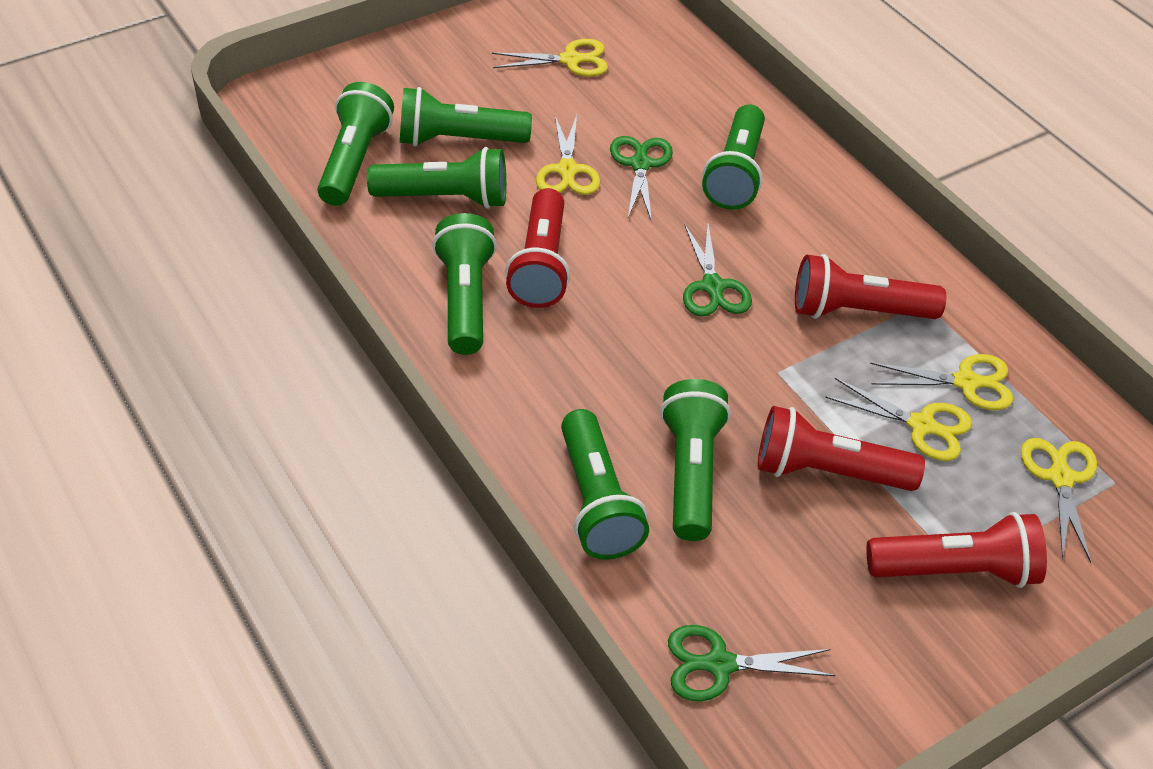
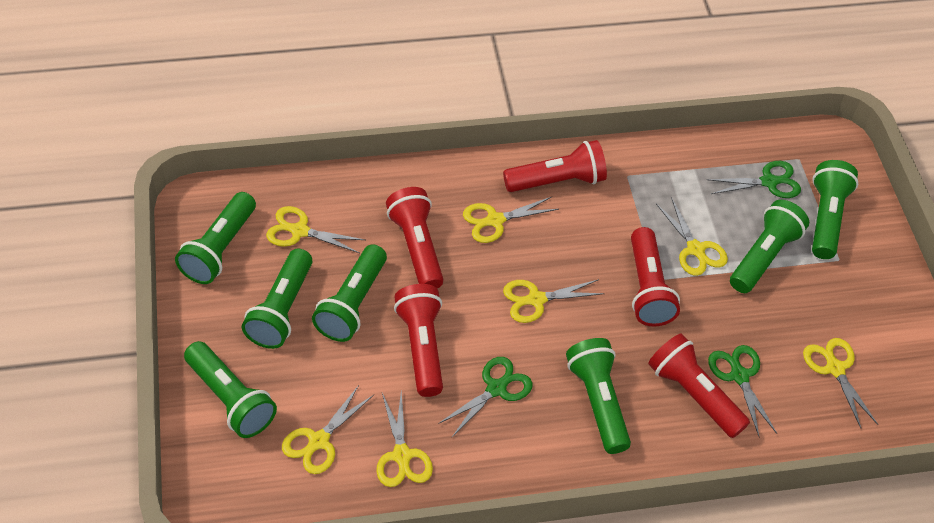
red flashlight: [505,188,570,308] [758,406,925,491] [795,254,946,319] [866,512,1047,588] = 4 -> [386,187,444,289] [394,284,443,397] [503,140,607,192] [631,227,680,327] [648,333,750,438] = 5
yellow scissors: [492,39,608,77] [536,115,600,195] [825,378,972,461] [870,354,1013,410] [1021,438,1097,563] = 5 -> [266,206,365,253] [282,385,374,474] [376,391,433,487] [463,197,559,243] [503,279,605,323] [656,197,728,276] [803,338,878,428] = 7

